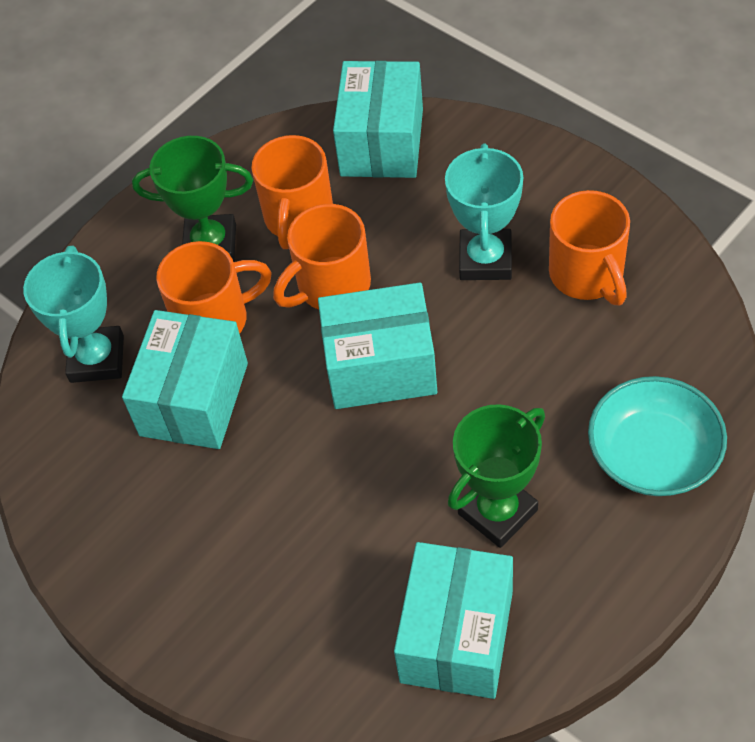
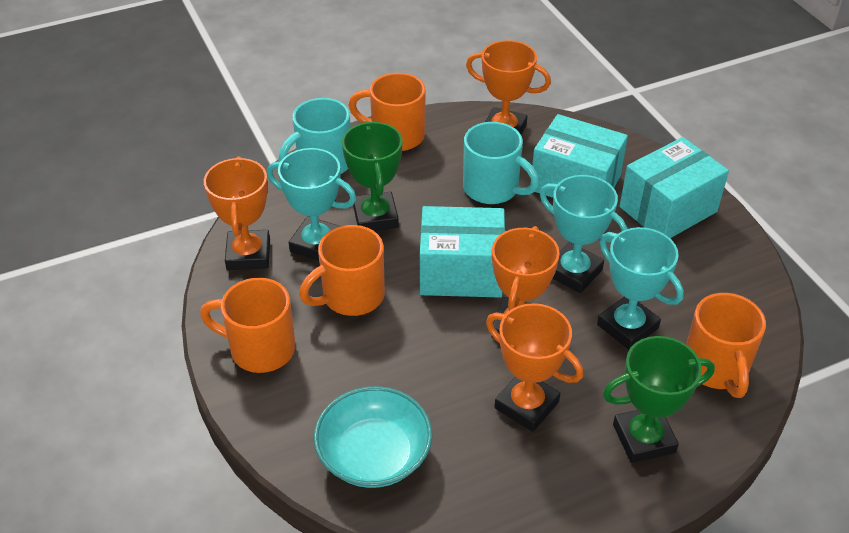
orange trophy: none = 0 -> [204,156,270,270] [466,40,551,135] [486,303,583,432] [491,226,560,338] = 4
turquoise box: [122,310,248,449] [318,283,437,409] [333,61,423,178] [394,542,513,699] = 4 -> [420,206,505,298] [532,114,628,198] [620,137,729,238] = 3
turquoise mug: none = 0 -> [279,98,351,174] [463,122,539,204] = 2
turquoise trophy: [23,246,124,383] [445,144,523,280] = 2 -> [267,148,356,261] [540,175,628,293] [597,227,684,350] = 3

